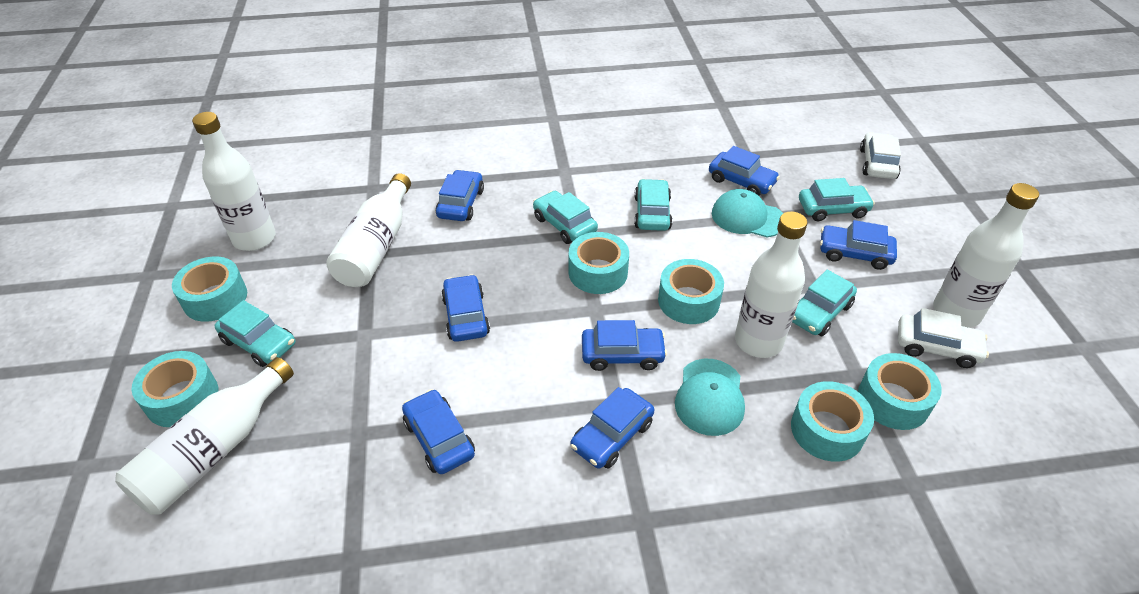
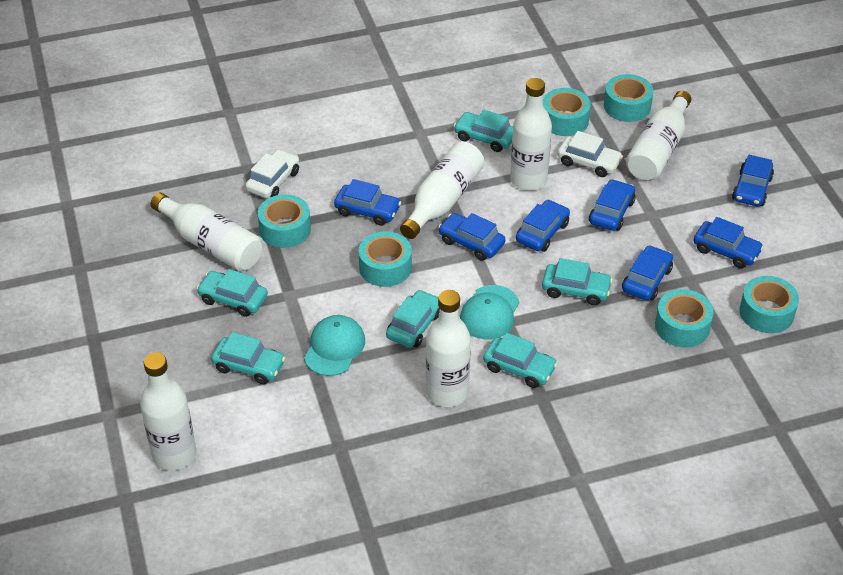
turquoise car: [215,300,295,367] [533,191,598,244] [634,179,673,231] [792,270,857,336] [799,178,875,221] = 5 -> [197,269,268,317] [211,332,285,385] [386,290,440,348] [454,110,513,152] [483,333,558,388] [542,258,613,305] = 6
white bottle: [115,357,294,515] [192,112,276,251] [326,173,411,287] [735,211,807,358] [933,183,1039,328] = 5 -> [140,352,196,471] [151,193,262,271] [400,141,485,239] [426,290,471,407] [510,78,552,191] [626,91,691,181] = 6

